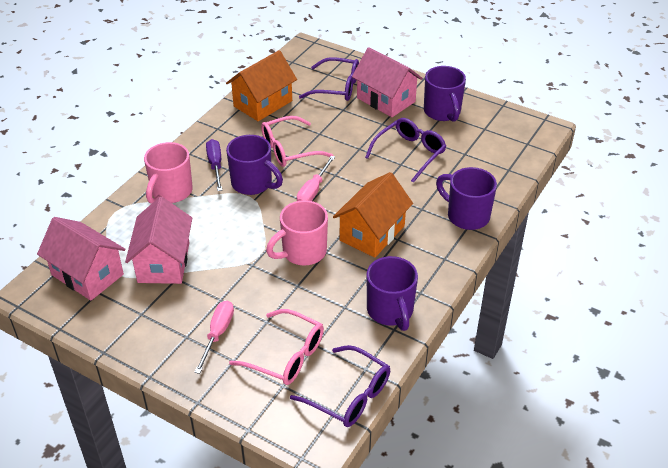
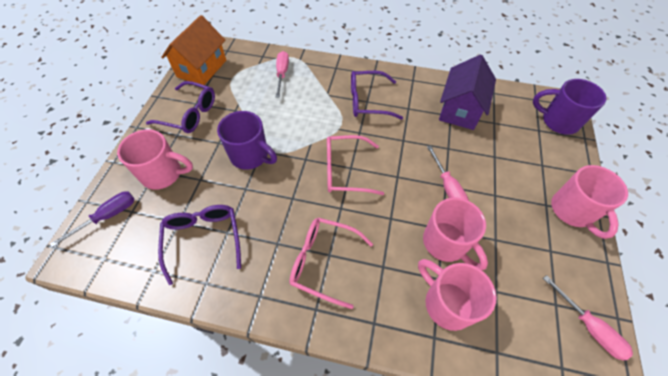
orange house: [226,50,297,121] [333,172,413,258] = 2 -> [161,15,226,85] = 1
pink house: [37,217,125,301] [125,197,192,284] [352,47,423,117] = 3 -> none = 0
pink mug: [144,142,193,204] [266,200,328,265] = 2 -> [117,129,193,190] [418,259,497,331] [423,198,488,270] [551,165,628,239] = 4
pink screwdriver: [194,301,234,374] [297,156,335,201] = 2 -> [276,51,289,97] [427,146,469,201] [543,275,633,361] = 3
purple house: none = 0 -> [439,55,496,130] = 1
purple mug: [226,135,283,195] [367,256,418,331] [424,66,466,122] [436,167,497,230] = 4 -> [217,111,277,170] [533,79,607,135] = 2

